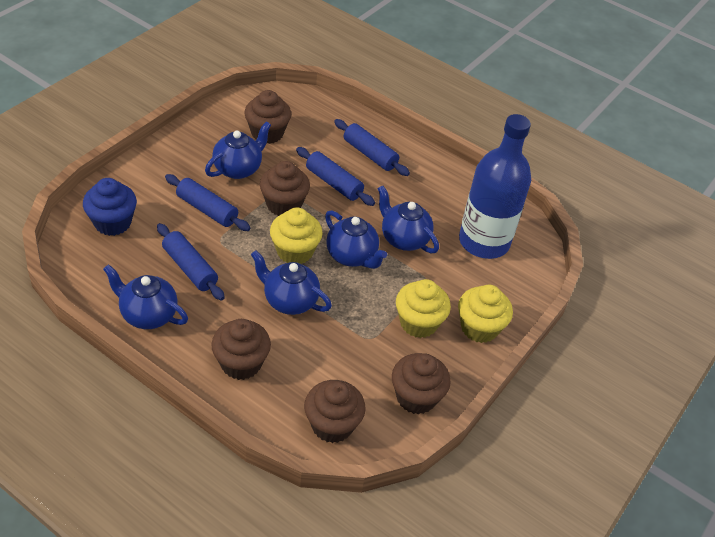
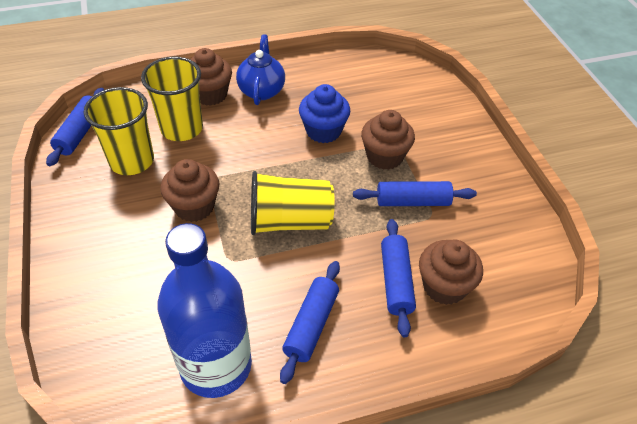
blue teapot: [103,264,188,329] [205,121,271,179] [251,250,332,315] [325,210,387,269] [377,186,439,253] = 5 -> [236,34,285,105] = 1
brown cupcake: [211,319,271,380] [244,90,291,144] [260,161,310,216] [304,380,366,443] [392,353,451,414] = 5 -> [160,159,219,222] [190,48,232,106] [361,110,415,170] [419,239,483,305] = 4
yellow cup: none = 0 -> [84,87,154,175] [141,57,203,141] [251,171,335,235] = 3
yellow cupcake: [270,207,323,264] [396,279,451,338] [458,285,513,343] = 3 -> none = 0

